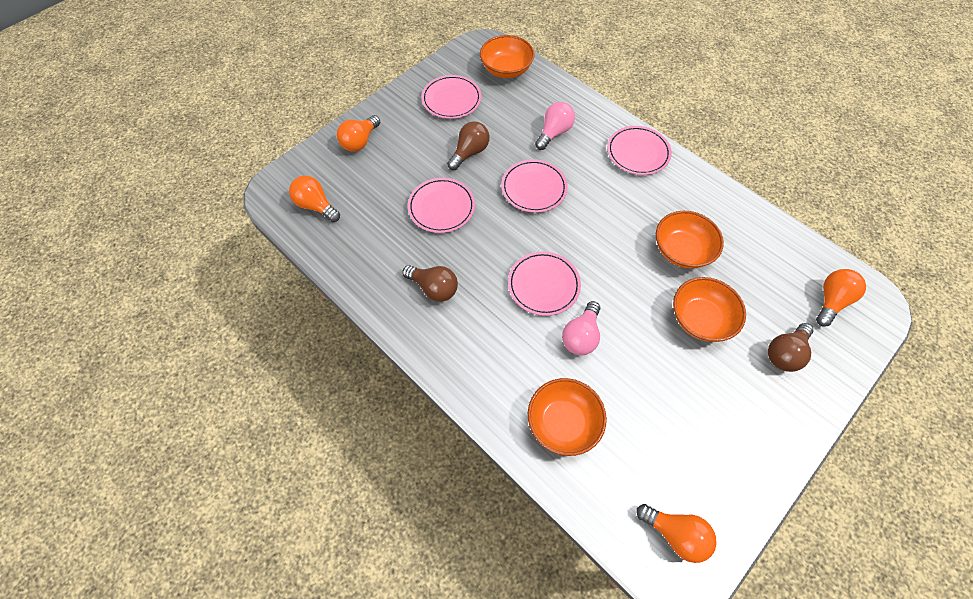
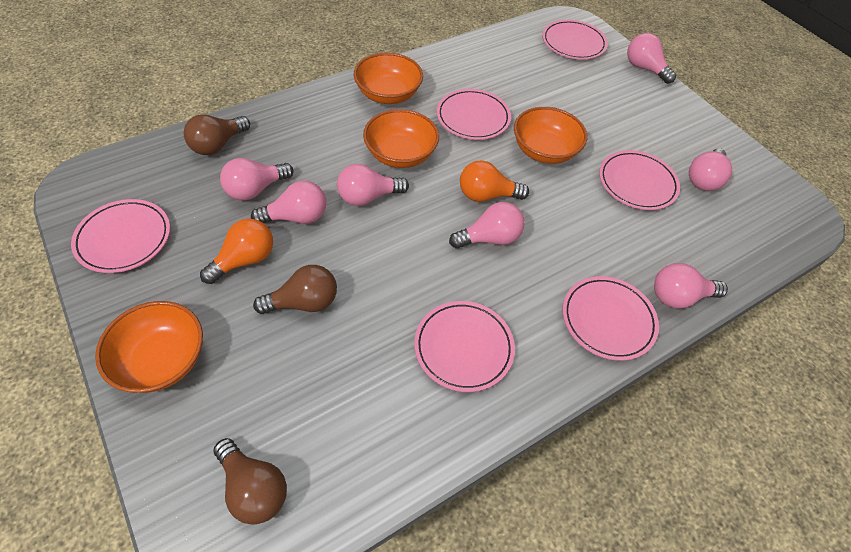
orange light bulb: [289,176,340,222] [337,115,380,152] [637,504,717,563] [816,269,866,327] = 4 -> [200,219,273,284] [460,160,529,202] = 2
pink light bulb: [535,102,575,150] [562,301,600,355] = 2 -> [220,158,294,201] [251,181,326,224] [337,164,409,206] [449,202,524,249] [627,33,676,84] [654,263,728,308] [689,148,732,191] = 7
pink plate: [408,178,475,233] [421,75,481,119] [501,159,568,213] [508,251,581,316] [607,126,672,175] = 5 -> [71,199,170,273] [414,301,515,392] [437,89,511,140] [542,20,608,60] [563,276,659,361] [599,150,680,210] = 6

